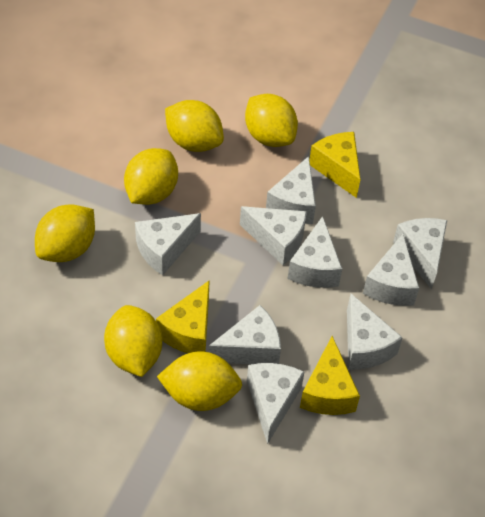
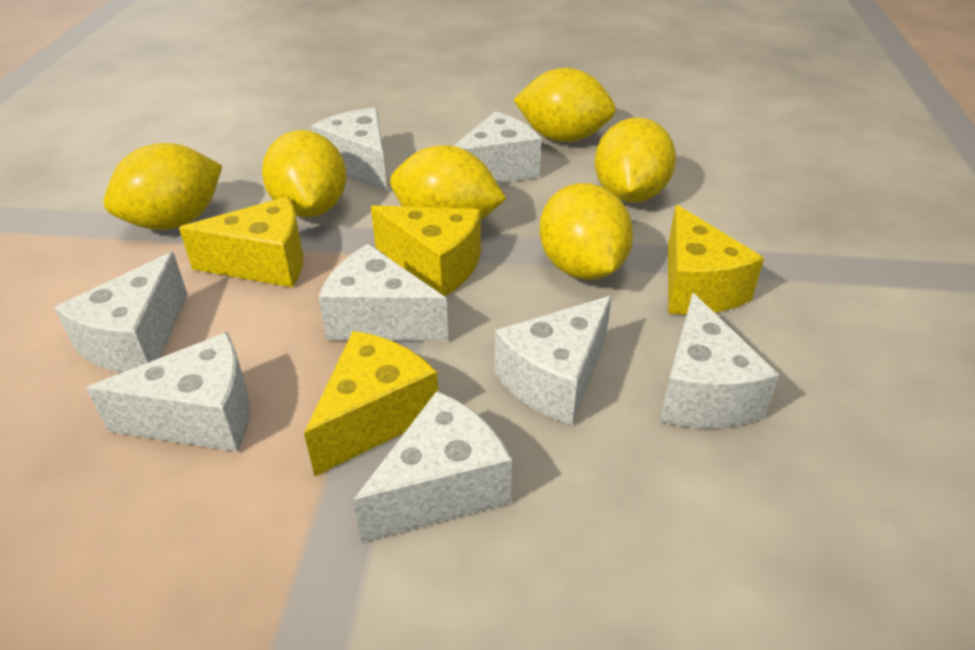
white cheese: [135,213,201,275] [208,305,281,364] [240,206,307,265] [247,363,304,444] [266,156,316,224] [288,216,342,288] [347,294,403,370] [363,234,419,306] [393,218,447,290] = 9 -> [54,252,188,373] [86,332,250,452] [311,107,387,192] [318,244,448,341] [353,391,512,543] [454,111,542,184] [495,296,612,426] [660,293,779,428] = 8
yellow cheese: [156,280,210,353] [300,336,360,415] [309,132,360,198] = 3 -> [179,197,303,287] [304,331,438,476] [371,205,481,297] [668,205,764,315] = 4

